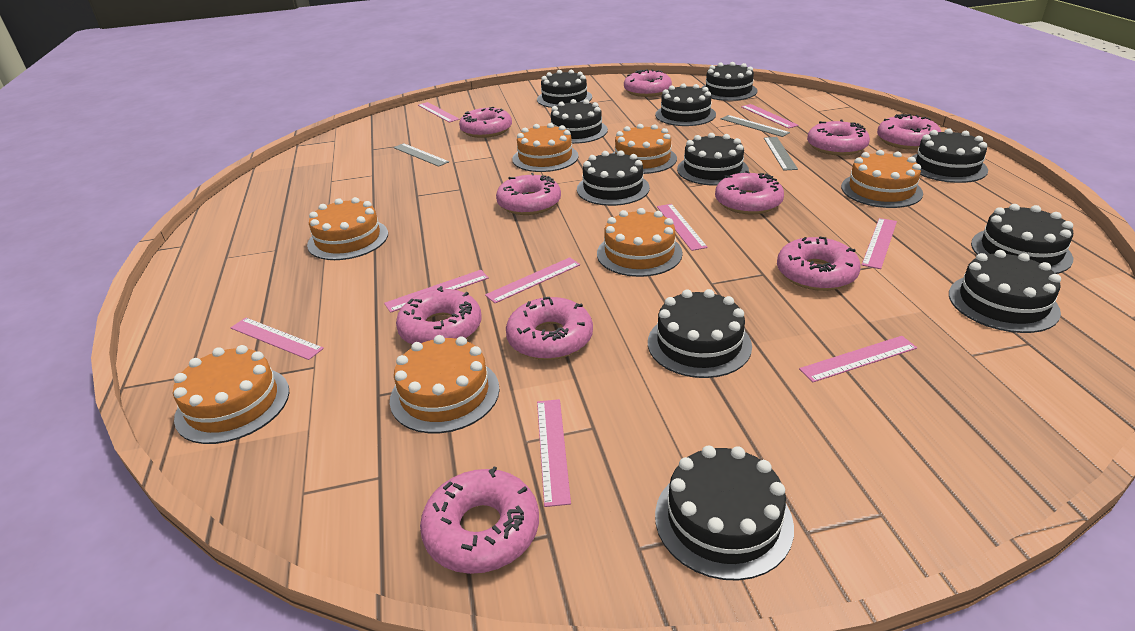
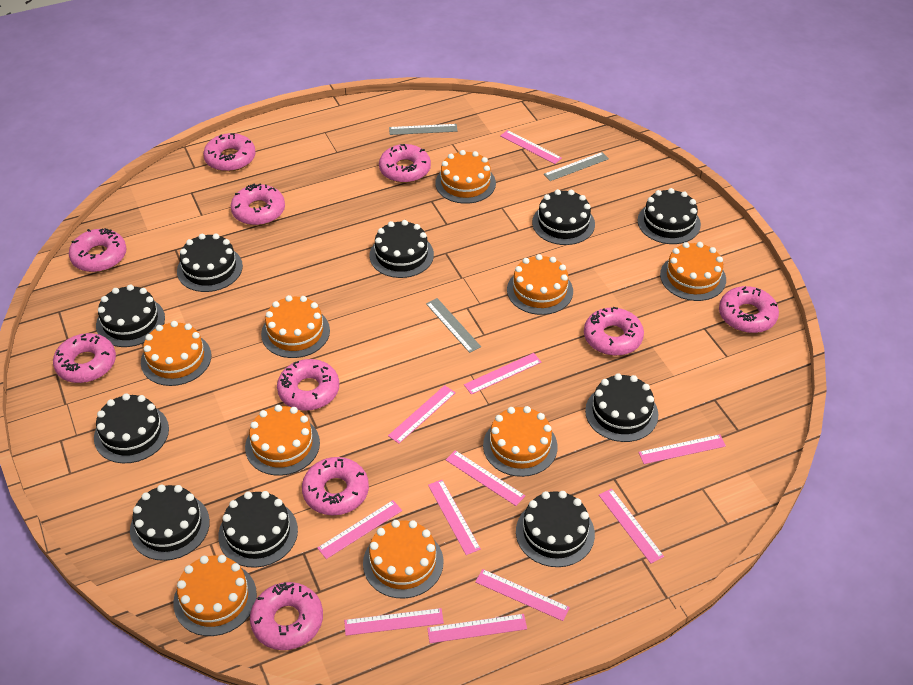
black cake: [537,70,592,108] [551,99,608,144] [577,150,650,206] [648,289,752,378] [655,83,716,126] [655,446,794,581] [677,133,749,186] [702,62,757,101] [911,128,988,183] [949,250,1061,333] [971,204,1073,274] = 11 -> [94,393,169,463] [96,285,165,347] [130,485,210,561] [177,234,243,292] [218,491,298,568] [370,220,434,278] [516,491,595,567] [532,189,595,245] [585,373,658,442] [638,188,701,244] = 10
orange cake: [173,345,289,444] [307,197,388,260] [390,335,499,433] [512,123,579,172] [597,208,683,277] [612,124,677,174] [841,150,923,208] = 7 -> [141,321,211,386] [173,555,257,636] [245,405,320,476] [261,295,330,358] [363,520,444,598] [435,150,496,204] [483,406,558,477] [507,254,573,315] [660,242,726,301] = 9
pink ruler: [230,318,324,360] [384,270,489,313] [418,102,460,123] [485,257,580,303] [537,399,571,507] [657,204,708,251] [741,104,799,129] [799,336,917,382] [862,218,897,269] = 9 -> [317,500,402,559] [344,608,444,636] [388,385,456,444] [427,614,527,643] [428,480,481,555] [446,450,525,506] [464,353,541,394] [475,569,570,621] [500,130,562,164] [599,489,664,564] [638,434,726,464] = 11

